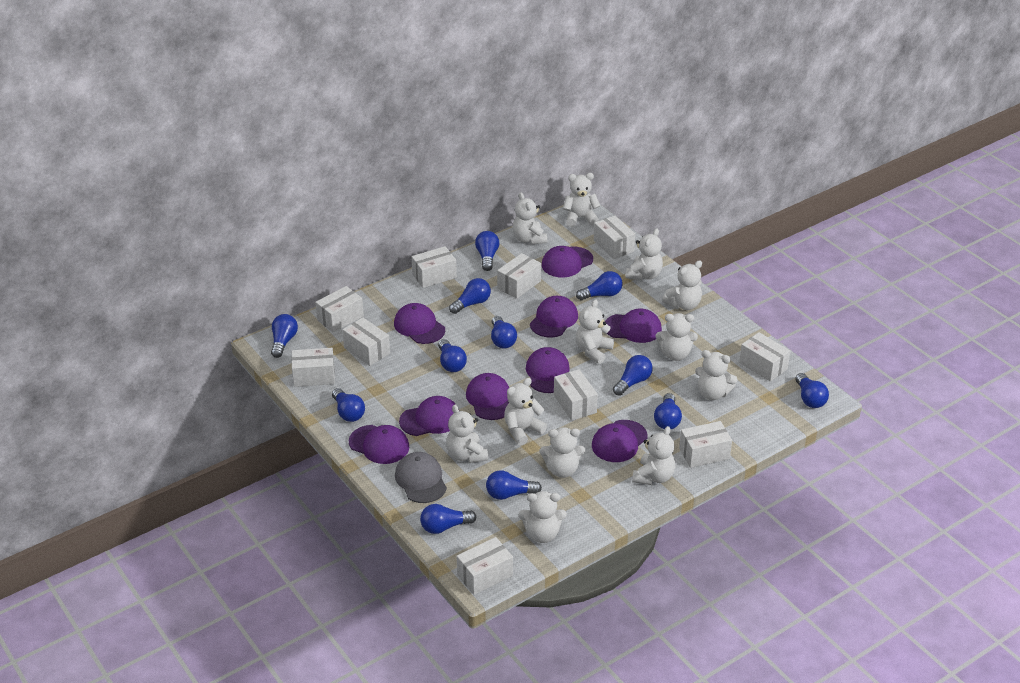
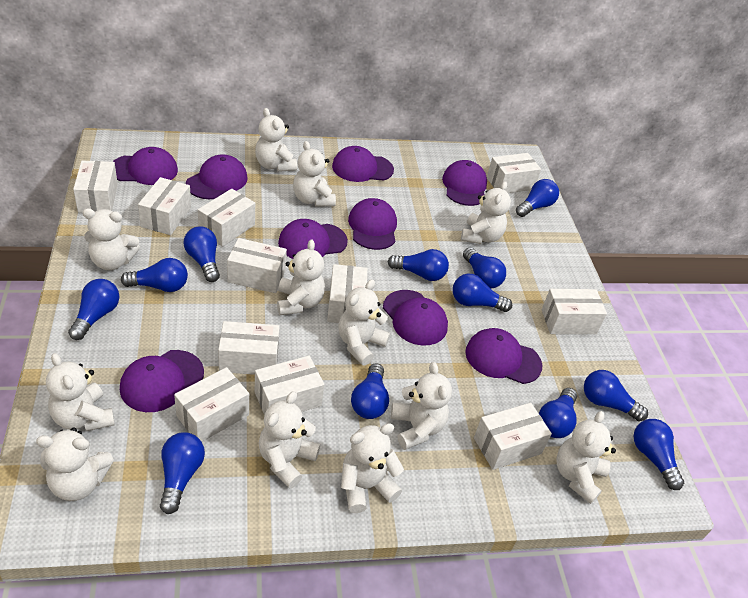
grey cap: [395,452,447,503] = 1 -> none = 0
white box: [291,348,335,387] [315,286,364,332] [342,318,390,366] [411,246,457,288] [457,537,513,595] [497,253,541,299] [554,369,598,421] [594,216,635,259] [679,421,732,468] [739,332,790,382] = 10 -> [73,160,118,212] [138,177,191,235] [174,367,249,442] [198,189,255,247] [218,321,280,375] [227,238,287,293] [255,356,324,415] [327,264,368,323] [474,403,552,470] [487,153,541,193] [542,289,607,334] = 11

